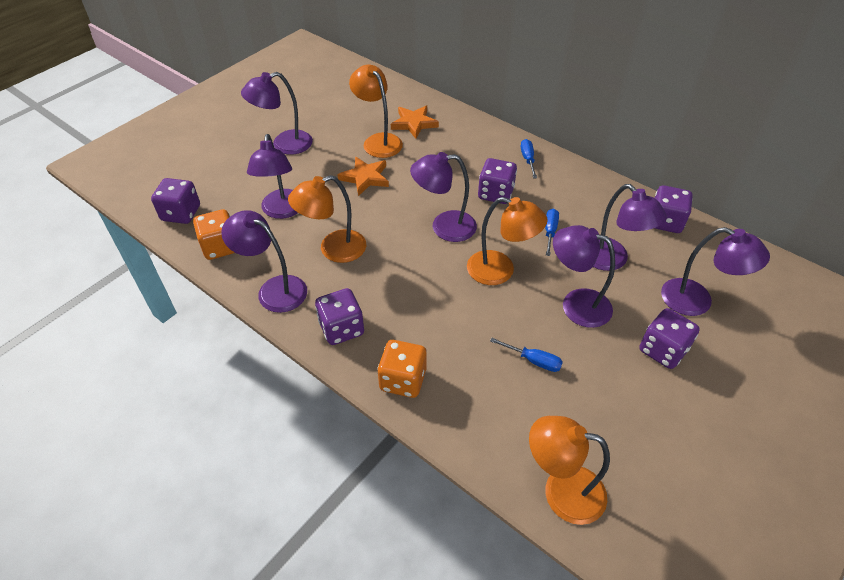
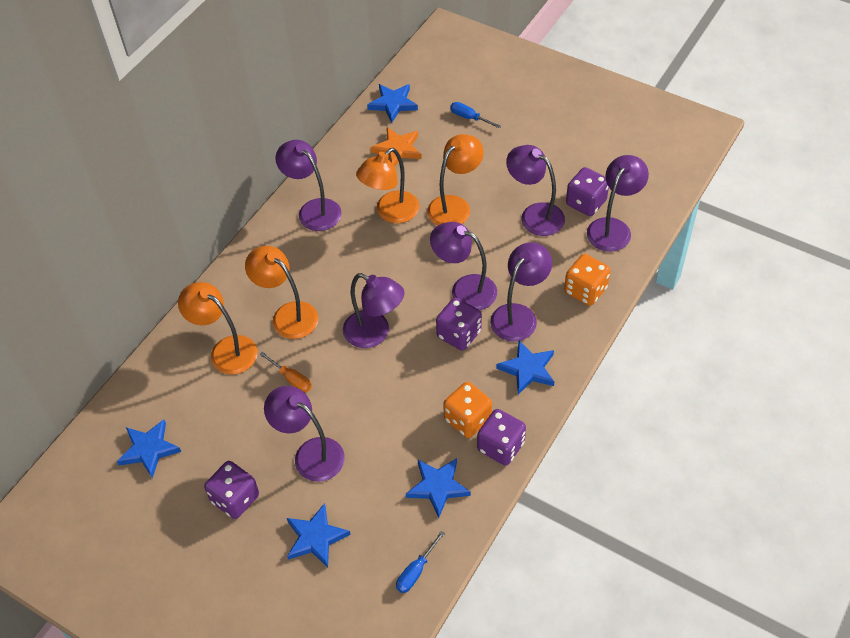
blue screwdriver: [490,338,563,372] [521,139,537,178] [545,209,559,256] = 3 -> [396,531,445,593] [450,102,501,128] = 2
blue star: none = 0 -> [117,419,181,478] [287,503,351,568] [367,84,418,123] [406,458,471,518] [496,340,554,395] = 5
orange screwdriver: none = 0 -> [259,352,312,392] = 1
orange star: [337,157,389,196] [391,106,439,139] = 2 -> [370,127,422,166] = 1
purple dice: [151,178,200,224] [315,288,364,345] [478,158,517,204] [639,308,700,369] [655,185,693,233] = 5 -> [204,461,259,519] [436,298,482,351] [477,409,526,466] [566,167,609,216] = 4

